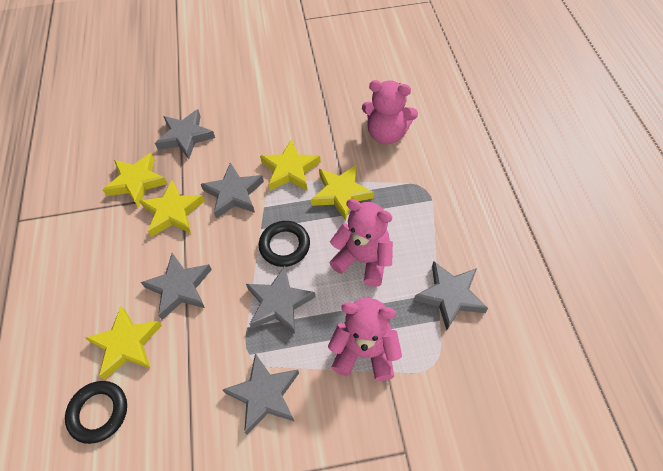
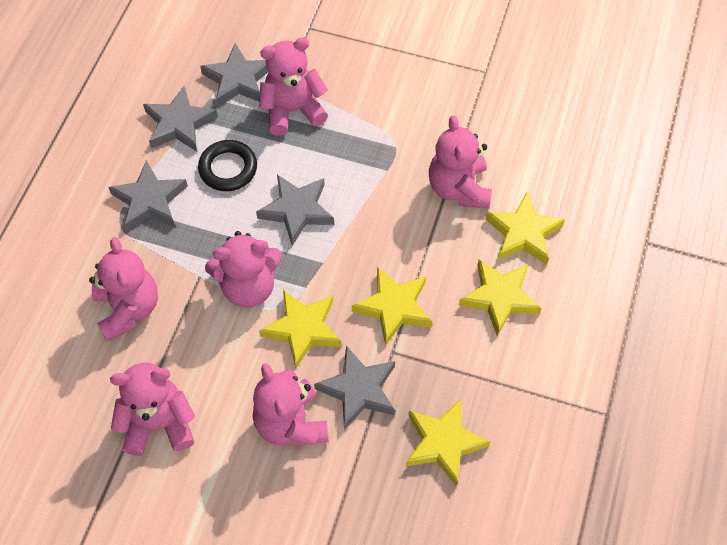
black ring: [65,381,127,444] [259,221,310,267] = 2 -> [198,140,257,191] = 1
grey star: [141,253,212,320] [155,109,215,159] [201,163,264,219] [223,353,299,435] [246,266,315,334] [414,261,488,330] = 6 -> [108,160,188,231] [143,86,218,152] [200,43,268,107] [256,175,334,246] [314,346,395,430] = 5
pink teddy bear: [328,298,402,381] [329,199,393,287] [362,80,418,144] = 3 -> [89,237,158,341] [110,363,195,456] [205,231,282,308] [253,363,329,446] [259,37,328,136] [429,115,492,209] = 6

